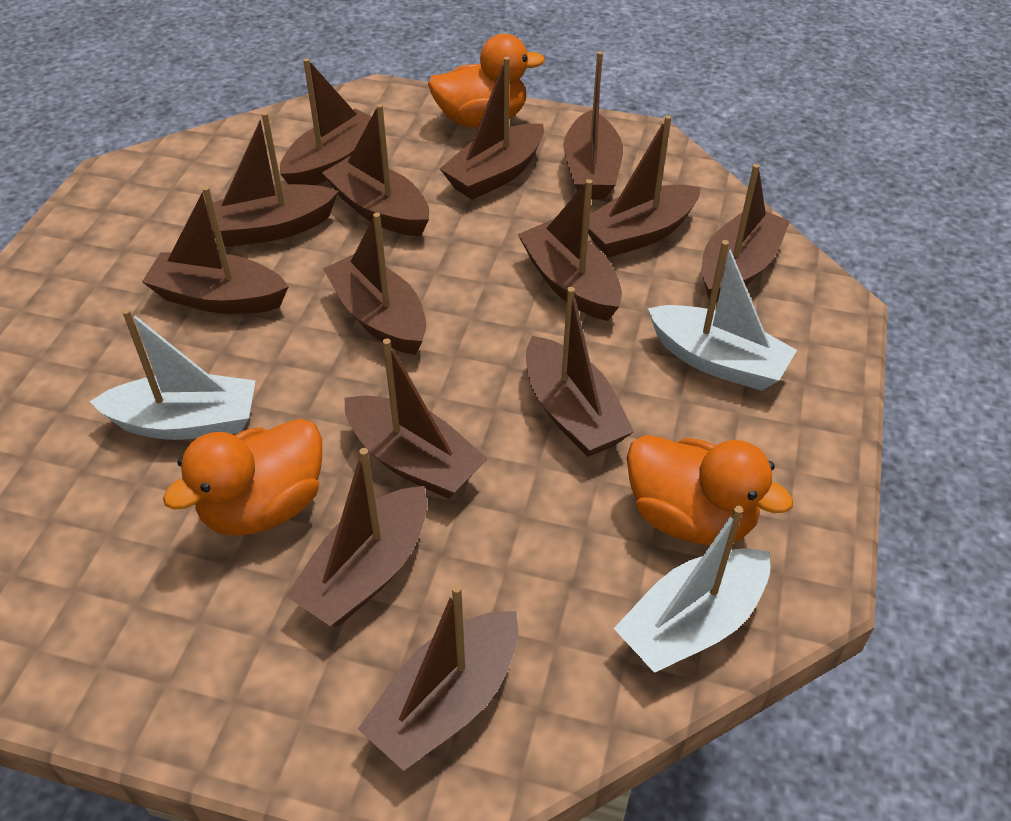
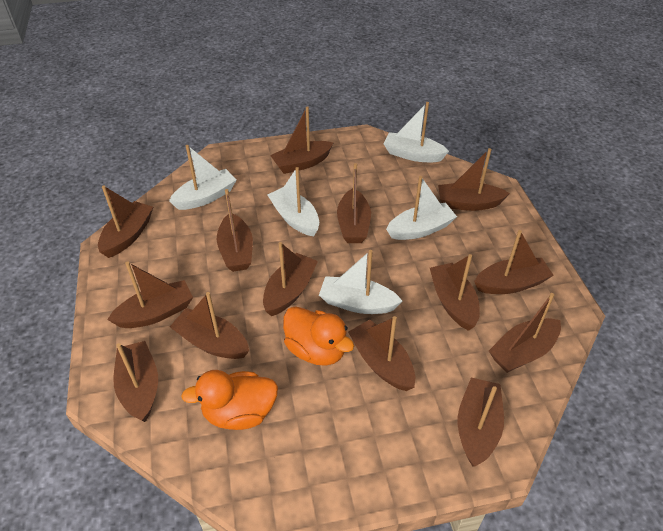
orange duck: [163,419,322,536] [428,34,545,128] [627,435,793,545] = 3 -> [181,370,278,430] [283,306,354,366] = 2
white boat: [89,308,256,440] [614,505,770,673] [648,240,797,391] = 3 -> [169,145,237,210] [267,167,319,236] [319,250,402,314] [383,102,449,162] [386,176,457,240] = 5

